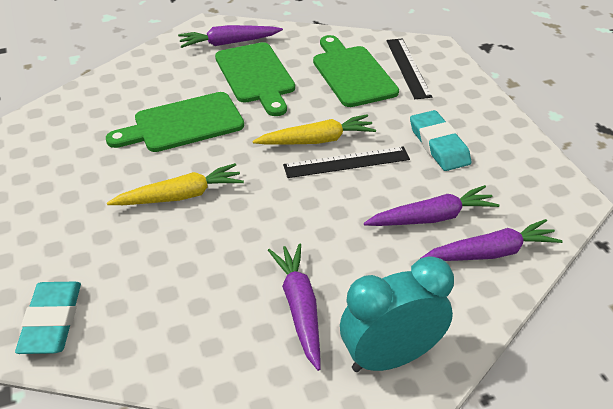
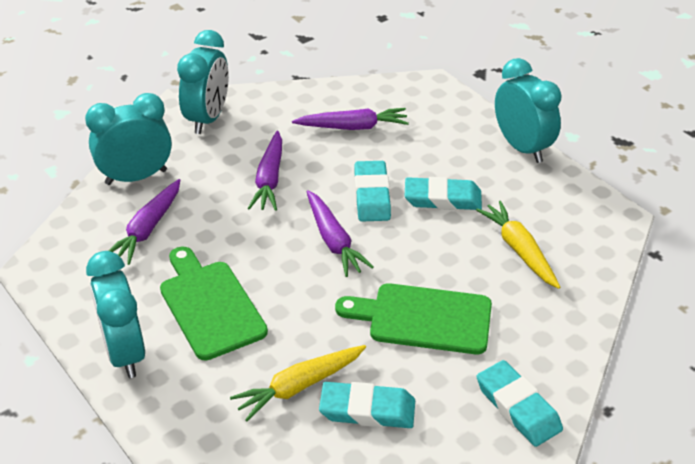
black ruler: [283,147,410,178] [386,39,432,99] = 2 -> none = 0
green cutting board: [106,92,244,152] [215,42,295,116] [313,35,399,107] = 3 -> [160,247,268,361] [335,283,492,354] = 2
turquoise clock: [340,256,454,372] = 1 -> [85,93,172,185] [86,251,145,378] [177,30,229,134] [495,58,562,163] = 4
turquoise eraser: [15,282,81,354] [410,110,471,171] = 2 -> [319,382,415,428] [354,161,391,222] [405,177,482,210] [477,360,563,447] = 4

